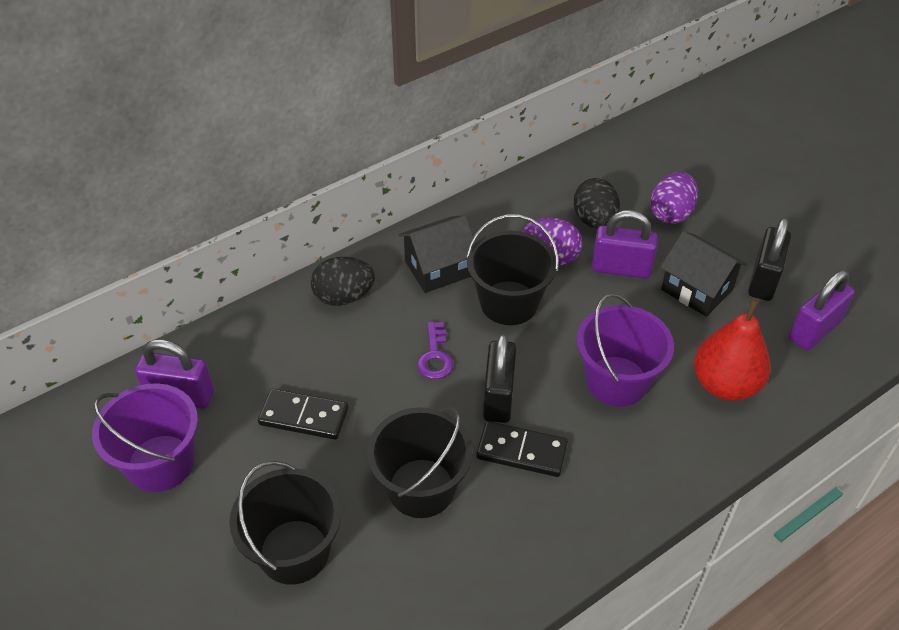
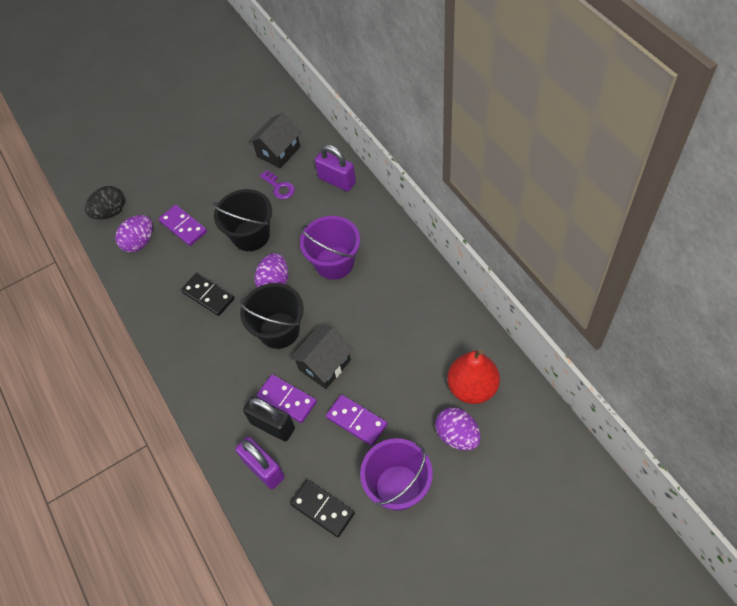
black bucket: [229,461,341,585] [367,407,473,518] [466,215,559,325] = 3 -> [213,189,272,251] [240,283,304,349] = 2
black egg: [311,257,375,306] [574,178,620,229] = 2 -> [85,186,125,219] = 1
black padlock: [483,333,516,423] [748,217,791,301] = 2 -> [243,397,295,442] = 1
purple domino: none = 0 -> [159,205,207,246] [257,374,317,423] [326,395,387,446] = 3
purple egg: [522,218,583,266] [650,172,698,224] = 2 -> [115,215,153,252] [255,253,288,287] [435,407,481,451] = 3
purple padlock: [135,339,214,409] [592,210,658,278] [789,270,855,350] = 3 -> [236,437,285,489] [315,144,356,191] = 2

